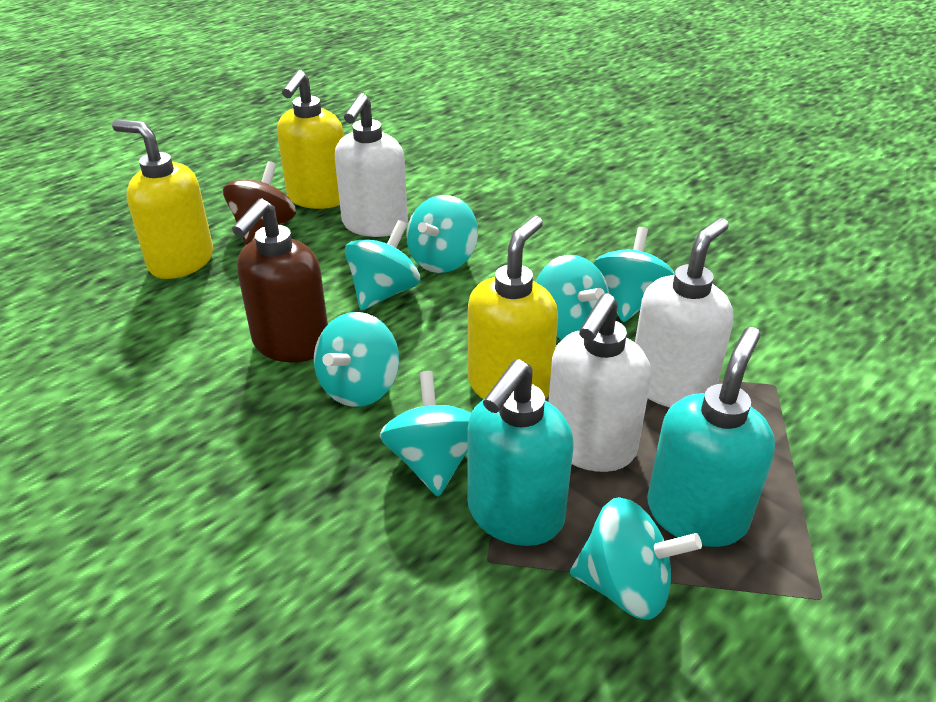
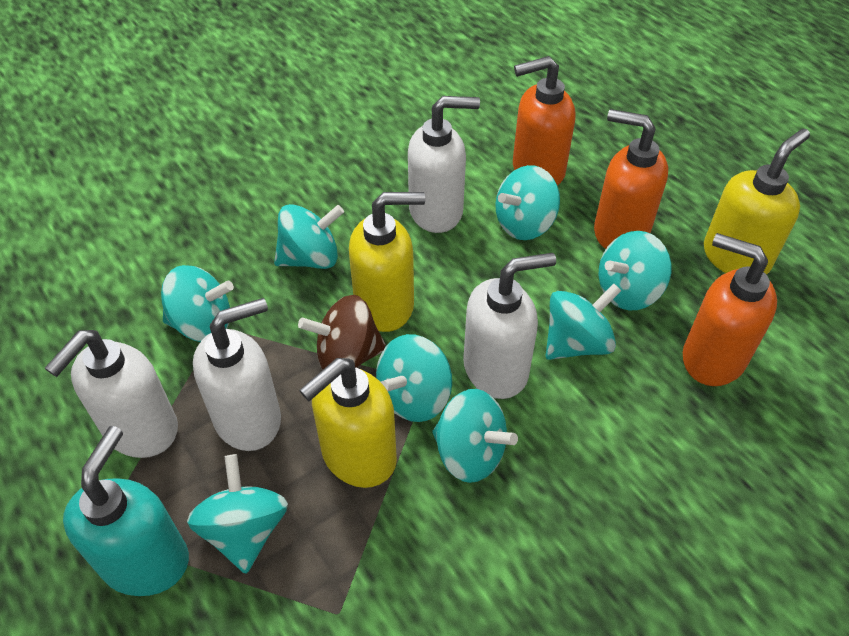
brown soap dispenser: [232,199,328,362] = 1 -> none = 0
orange soap dispenser: none = 0 -> [513,56,576,186] [594,109,668,249] [683,233,777,386] = 3
turquoise soap dispenser: [467,359,574,546] [647,327,775,547] = 2 -> [63,426,189,596] = 1
turquoise spinning top: [314,312,399,407] [345,220,420,311] [379,371,471,497] [407,195,478,273] [536,255,609,339] [570,497,702,620] [593,227,675,322] = 7 -> [161,265,234,342] [187,454,288,574] [274,204,344,269] [376,334,452,422] [432,389,518,483] [495,165,560,240] [546,284,621,360] [599,231,671,310] = 8
white soap dispenser: [335,93,408,237] [548,293,651,472] [635,218,733,407] = 3 -> [45,330,178,458] [193,298,281,451] [408,96,480,233] [463,253,556,399] = 4

